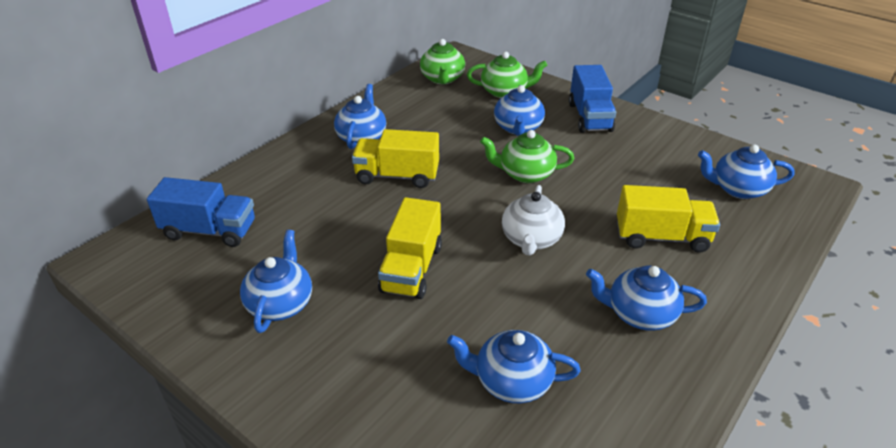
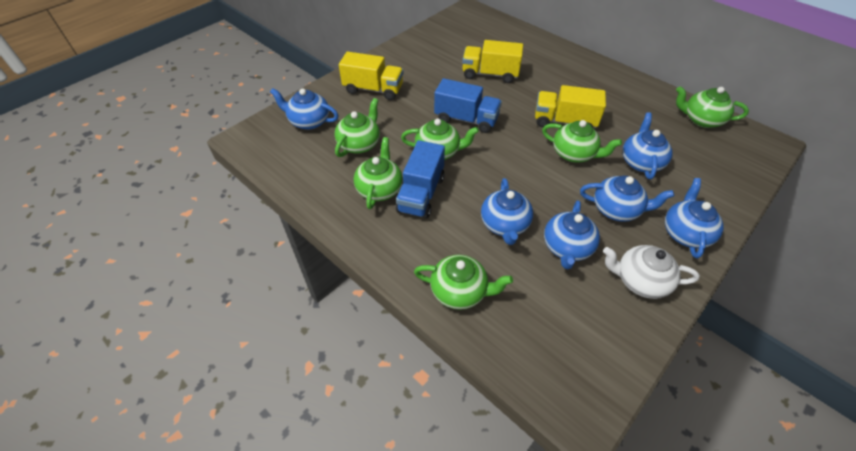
green teapot: [420,39,465,84] [467,52,547,98] [480,130,574,183] = 3 -> [335,98,380,157] [354,137,403,209] [401,119,479,160] [414,255,513,310] [542,120,622,163] [676,86,749,128] = 6

